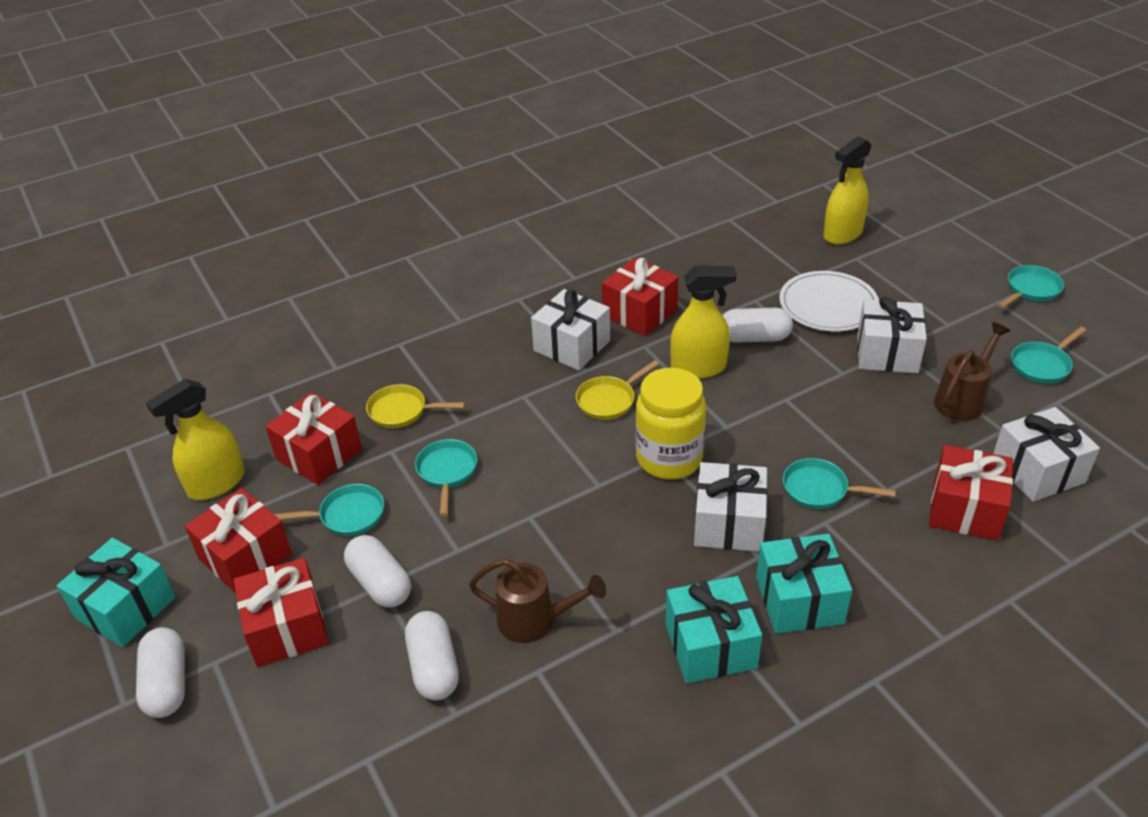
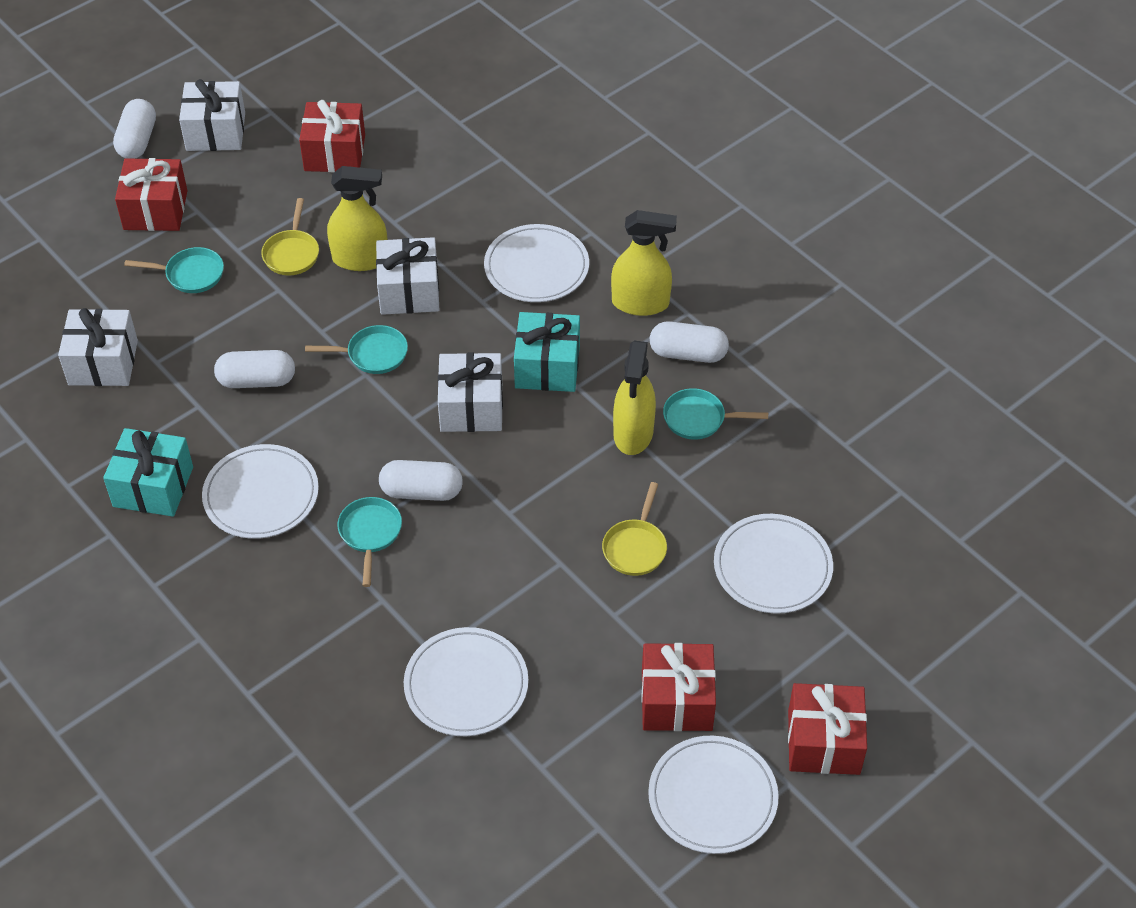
brown watering can: [469,558,606,643] [934,322,1010,421] = 2 -> none = 0
red gift: [185,488,292,593] [234,558,329,667] [265,392,362,485] [602,257,679,336] [929,445,1013,541] = 5 -> [115,158,188,231] [299,100,365,172] [641,643,716,731] [788,683,867,775] = 4
turquoise gift: [57,538,176,647] [666,576,762,683] [756,534,852,634] = 3 -> [103,428,193,517] [514,312,580,392] = 2
turquoise pan: [274,484,384,536] [415,439,477,516] [783,458,896,509] [998,265,1064,308] [1011,327,1086,384] = 5 -> [124,247,224,293] [305,325,408,374] [337,497,402,587] [663,388,768,440] = 4
white plate: [779,271,879,332] = 1 -> [202,444,319,539] [404,627,528,736] [484,224,589,302] [648,736,779,854] [714,514,833,614] = 5
yellow jar: [635,368,706,480] = 1 -> none = 0

